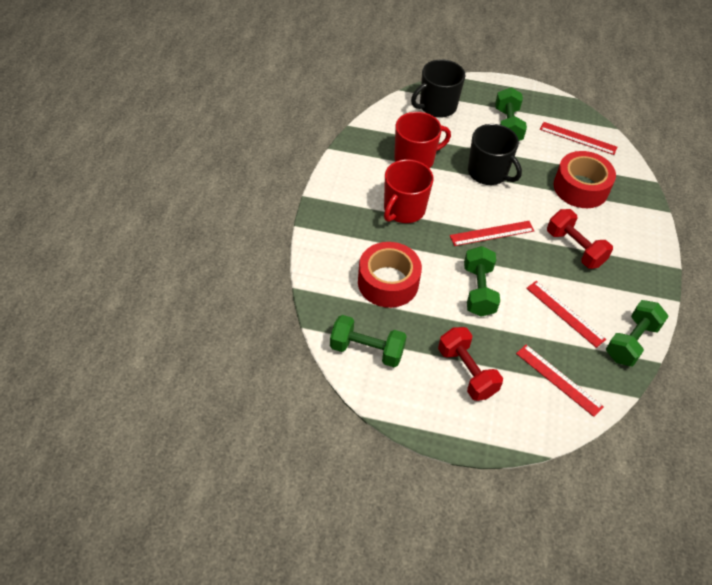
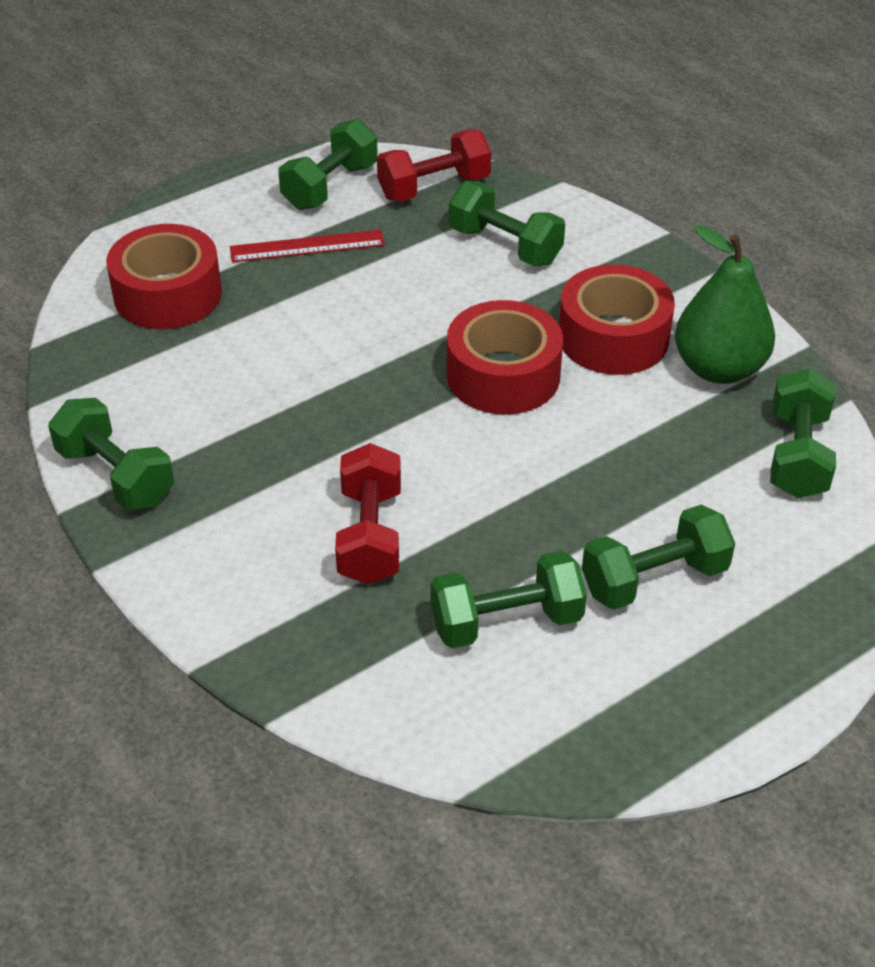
black mug: [411,59,465,118] [468,124,522,185] = 2 -> none = 0
green dumbbell: [330,315,407,367] [464,246,500,317] [495,87,527,141] [606,300,669,366] = 4 -> [48,398,174,511] [278,119,378,210] [431,551,587,648] [449,181,565,266] [582,505,735,610] [770,368,836,499] = 6
green pear: none = 0 -> [675,225,775,384] = 1
red mug: [384,159,434,223] [394,112,451,169] = 2 -> none = 0
red ruler: [450,221,534,246] [516,345,604,417] [526,281,606,348] [540,122,617,155] = 4 -> [230,230,385,262] = 1
red tape: [358,242,422,308] [554,151,616,208] = 2 -> [106,224,222,329] [447,300,563,415] [559,264,675,375] = 3

